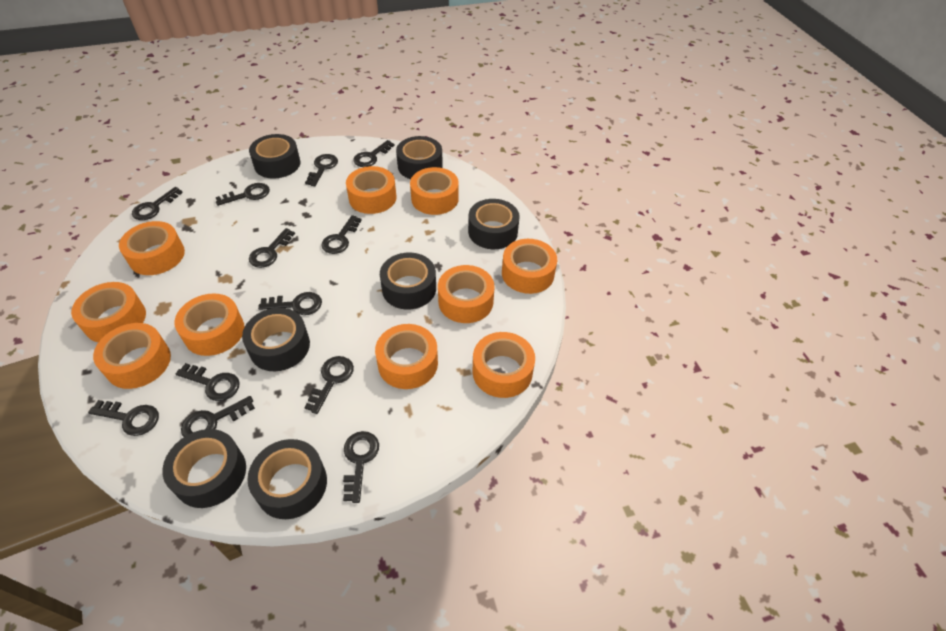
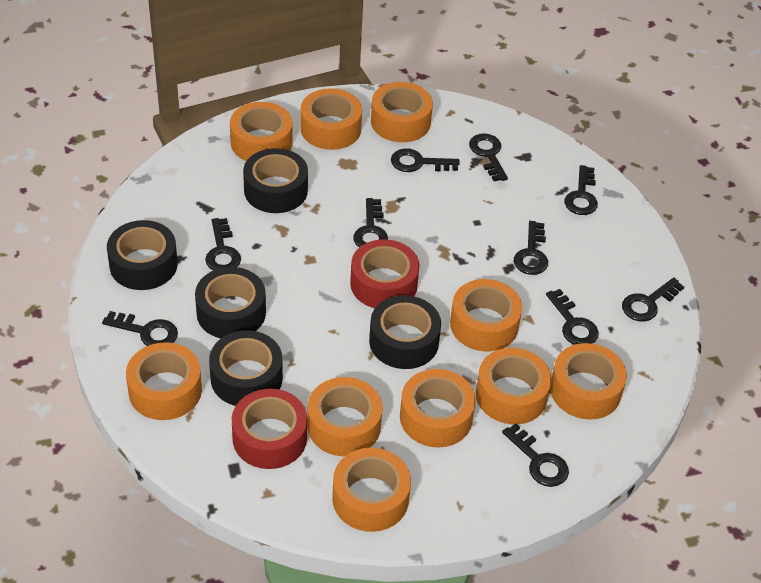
black key: [88,400,159,436] [132,187,183,220] [176,363,240,401] [181,396,255,437] [215,183,270,206] [249,228,295,268] [258,292,322,315] [304,356,354,414] [305,154,338,186] [321,215,362,254] [343,431,379,503] [353,140,395,167] = 12 -> [102,311,178,346] [205,218,241,271] [353,198,388,247] [391,148,460,172] [469,133,508,181] [502,423,569,487] [514,221,548,275] [546,289,599,345] [564,165,598,215] [622,278,684,321] = 10
black tape: [162,429,246,508] [242,308,310,371] [247,439,327,519] [249,134,301,179] [380,253,436,309] [396,136,443,179] [468,199,520,249] = 7 -> [107,220,178,290] [195,267,266,338] [209,330,283,406] [243,148,308,213] [369,295,441,369] = 5
red tape: none = 0 -> [232,389,307,469] [350,239,420,308] = 2

